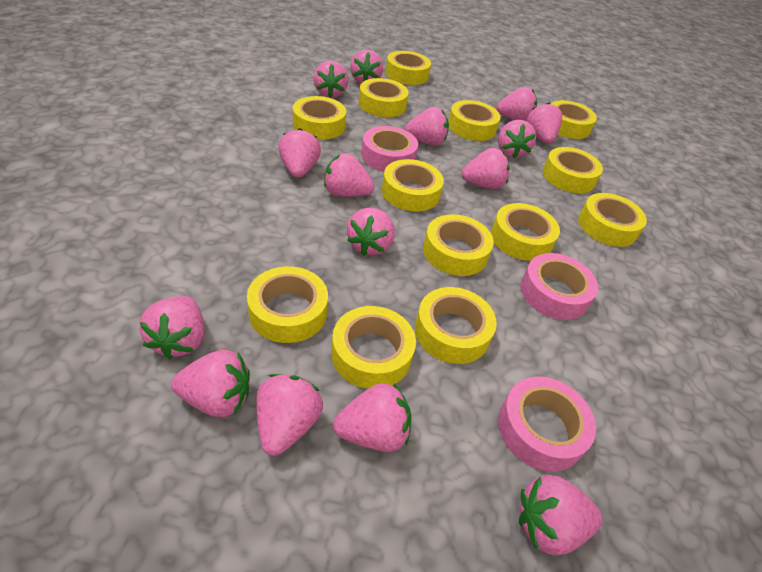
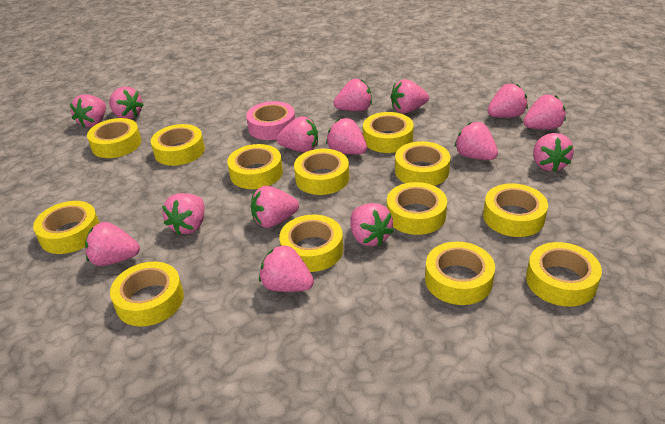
pink tape: [361,126,418,172] [498,377,596,472] [521,253,598,320] = 3 -> [246,101,295,140] = 1

